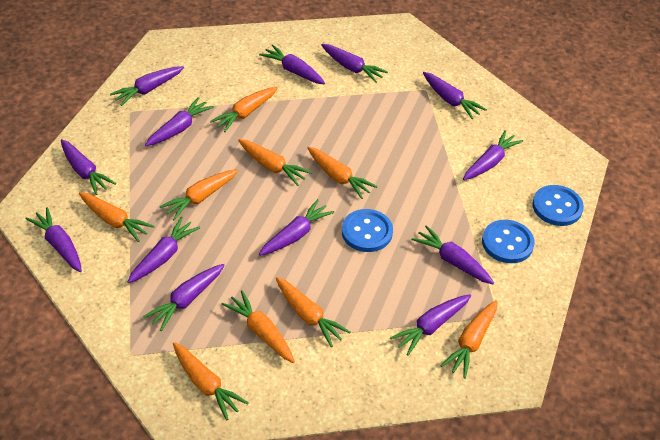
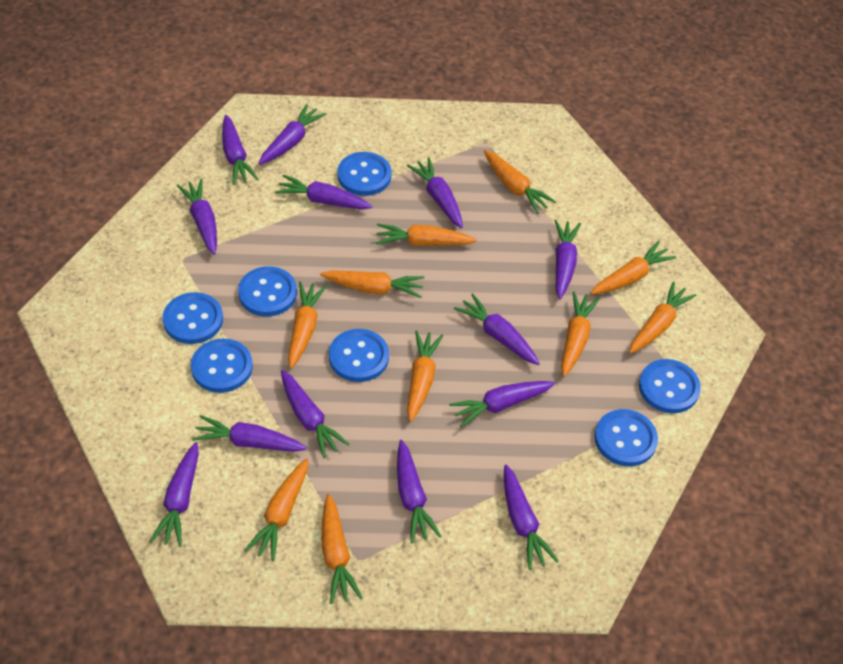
blue button: [342,209,393,252] [482,220,535,263] [532,185,584,226] = 3 -> [163,292,223,344] [191,338,253,393] [238,266,297,316] [329,329,389,382] [337,152,392,196] [595,409,658,466] [639,359,701,413] = 7
orange carrot: [79,192,155,242] [159,169,238,220] [173,342,249,420] [210,87,278,132] [221,290,295,363] [238,139,312,186] [276,277,350,347] [307,147,378,199] [441,300,498,379] = 9 -> [244,459,308,561] [288,282,327,368] [320,270,424,298] [322,494,362,604] [376,223,477,246] [407,330,444,422] [484,150,556,214] [561,291,600,377] [591,241,676,294] [629,281,697,353] = 10

